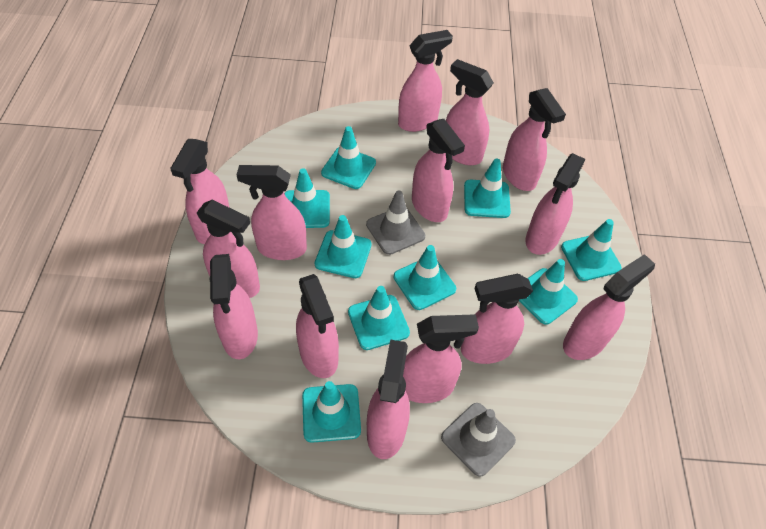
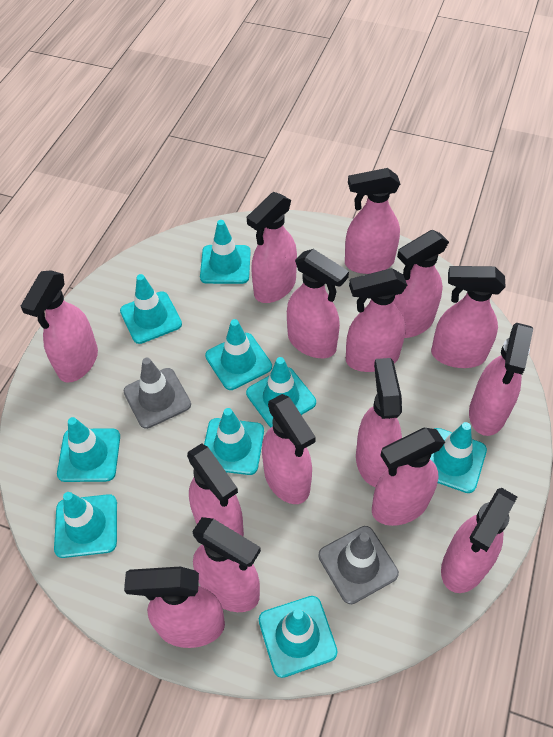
pink spray bottle: [170,139,229,244] [196,200,260,298] [210,254,258,359] [237,165,307,260] [296,274,339,378] [367,339,410,459] [398,30,453,132] [403,314,479,403] [412,119,465,222] [446,59,494,165] [461,274,533,364] [503,88,566,191] [526,153,586,255] [563,254,655,360] = 14 -> [21,270,98,383] [124,567,225,648] [187,443,244,536] [192,517,261,612] [247,192,297,303] [262,394,316,504] [287,249,349,358] [345,168,400,274] [346,268,407,372] [356,358,402,487] [372,427,445,526] [394,230,449,338] [431,266,505,368] [441,488,517,593] [469,323,533,436] = 15

